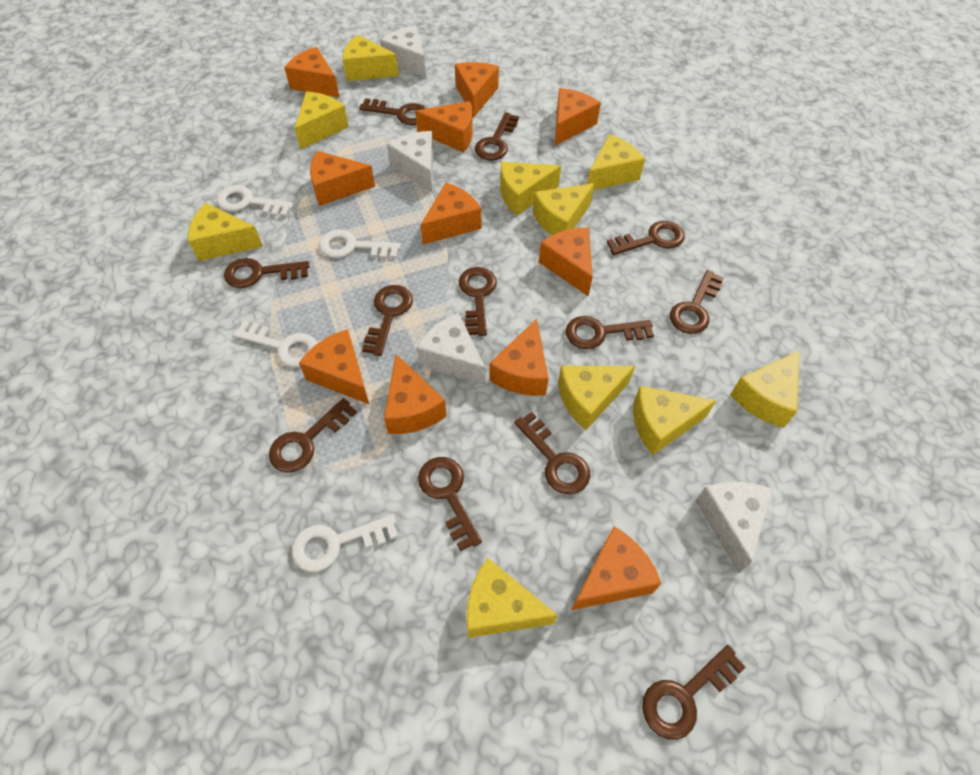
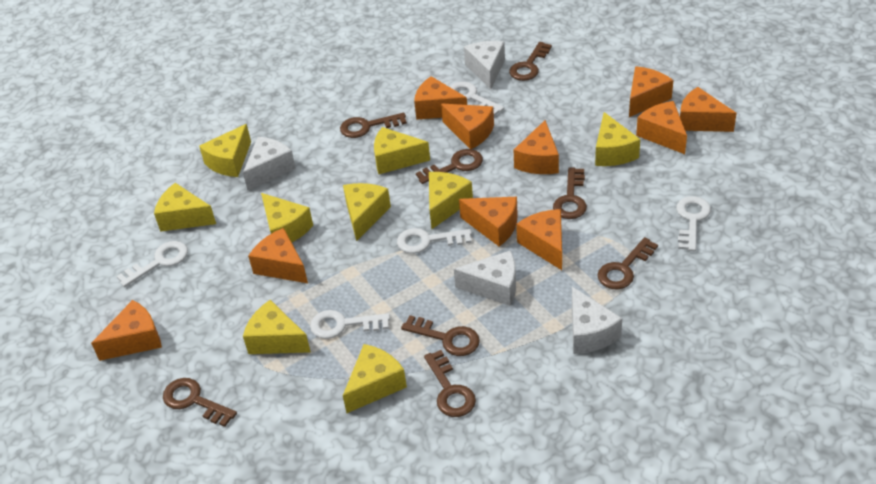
brown key: [224,258,309,288] [269,398,357,473] [359,98,427,125] [362,285,413,356] [418,457,482,551] [459,267,497,336] [475,112,519,161] [514,412,590,494] [566,316,654,349] [607,221,685,255] [642,645,746,740] [670,270,724,334] = 12 -> [163,378,237,427] [340,113,407,138] [401,315,480,356] [416,149,483,184] [424,350,476,417] [509,42,552,81] [553,167,587,219] [597,237,658,289] = 8
orange cheese: [284,47,340,98] [299,329,369,404] [310,151,375,206] [384,354,446,434] [415,101,473,153] [421,183,481,245] [455,62,499,118] [489,319,549,396] [539,227,593,296] [555,88,601,145] [572,526,662,610] = 11 -> [91,300,162,361] [248,228,308,283] [414,76,467,120] [441,103,494,149] [459,197,518,247] [514,120,559,174] [516,209,562,270] [629,66,673,117] [636,101,687,154] [680,87,737,132] = 10
white key: [217,185,294,217] [233,321,318,367] [292,515,398,572] [319,230,401,259] = 4 -> [117,241,188,287] [310,310,390,339] [397,228,472,254] [450,82,504,116] [676,196,711,251] = 5
yellow cheese: [188,203,263,261] [295,91,349,149] [343,35,399,81] [467,558,558,638] [500,162,561,215] [533,183,595,235] [558,366,635,430] [587,134,645,190] [633,386,716,455] [730,351,799,428] = 10 -> [154,183,216,232] [199,124,251,177] [243,300,311,354] [261,193,313,242] [343,183,391,241] [343,344,407,413] [374,127,430,174] [429,172,473,229] [595,112,640,166] = 9

